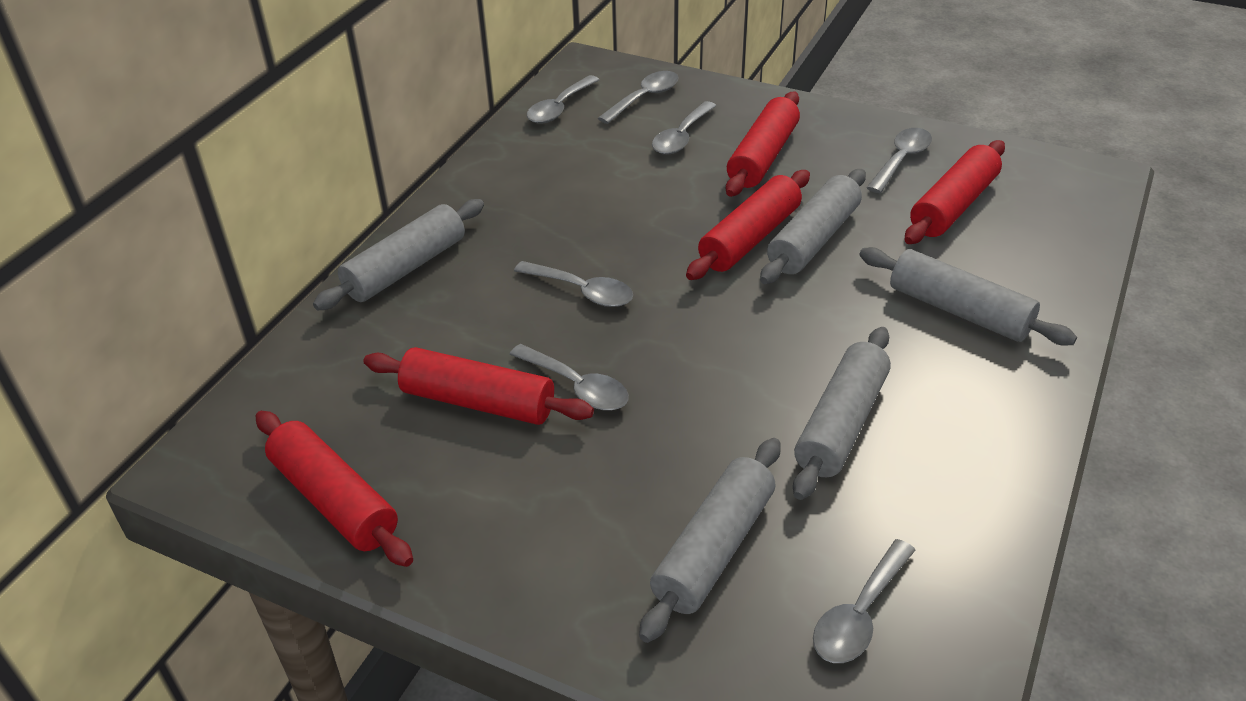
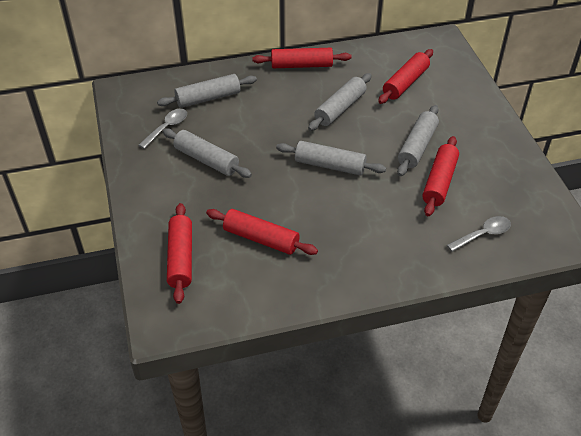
grey spoon: [509,344,629,411] [514,261,633,307] [527,75,600,124] [598,71,679,124] [652,101,716,155] [813,539,915,663] [867,128,932,193] = 7 -> [139,109,187,149] [447,216,511,252] = 2

